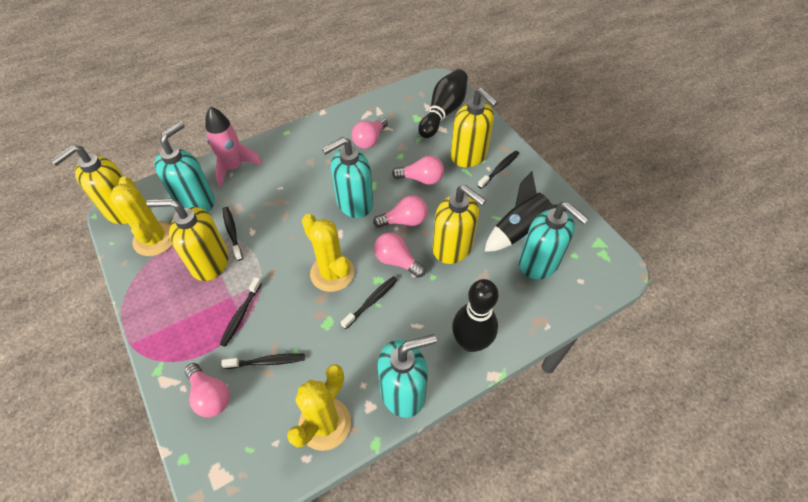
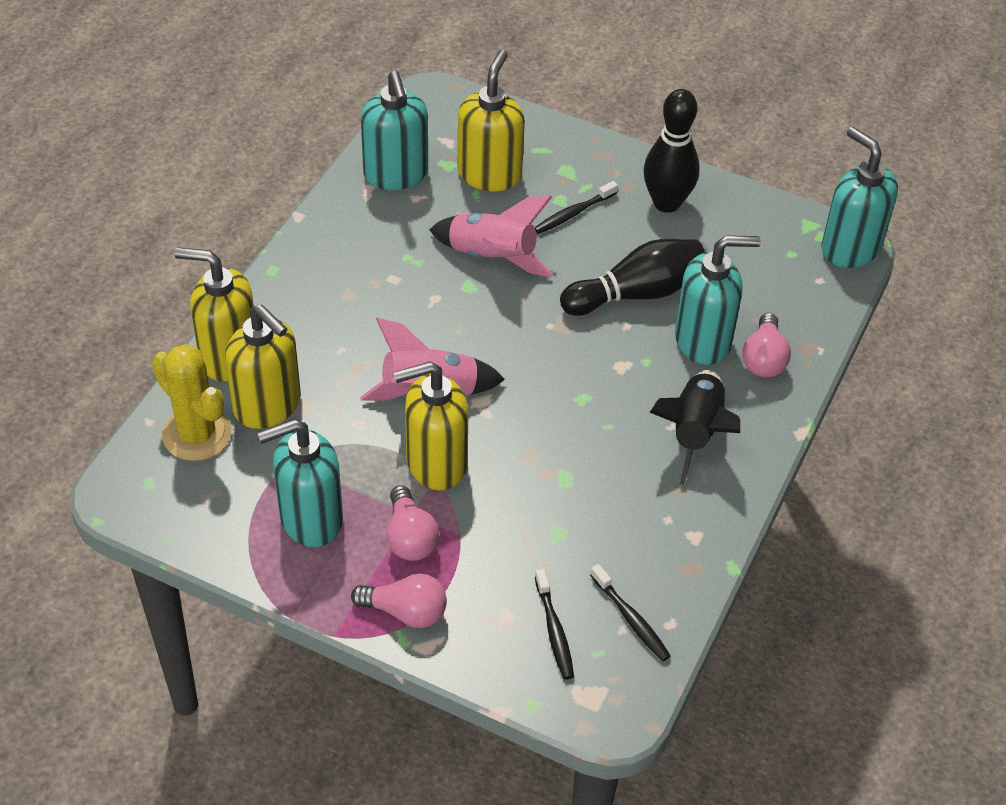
black toothbrush: [220,277,262,347] [221,353,305,369] [222,207,243,261] [341,276,398,329] [478,151,519,189] = 5 -> [535,181,618,234] [535,568,574,680] [590,564,671,661] = 3
pink light bulb: [185,363,230,417] [352,117,388,149] [373,196,428,227] [374,233,425,278] [392,156,444,185] = 5 -> [351,573,447,628] [387,485,439,561] [742,313,791,377] = 3
pink rocket: [205,106,263,188] = 1 -> [360,318,505,401] [429,196,552,277] = 2
yellow cactus: [110,177,172,256] [287,364,351,451] [302,214,354,292] = 3 -> [152,344,231,461] = 1

